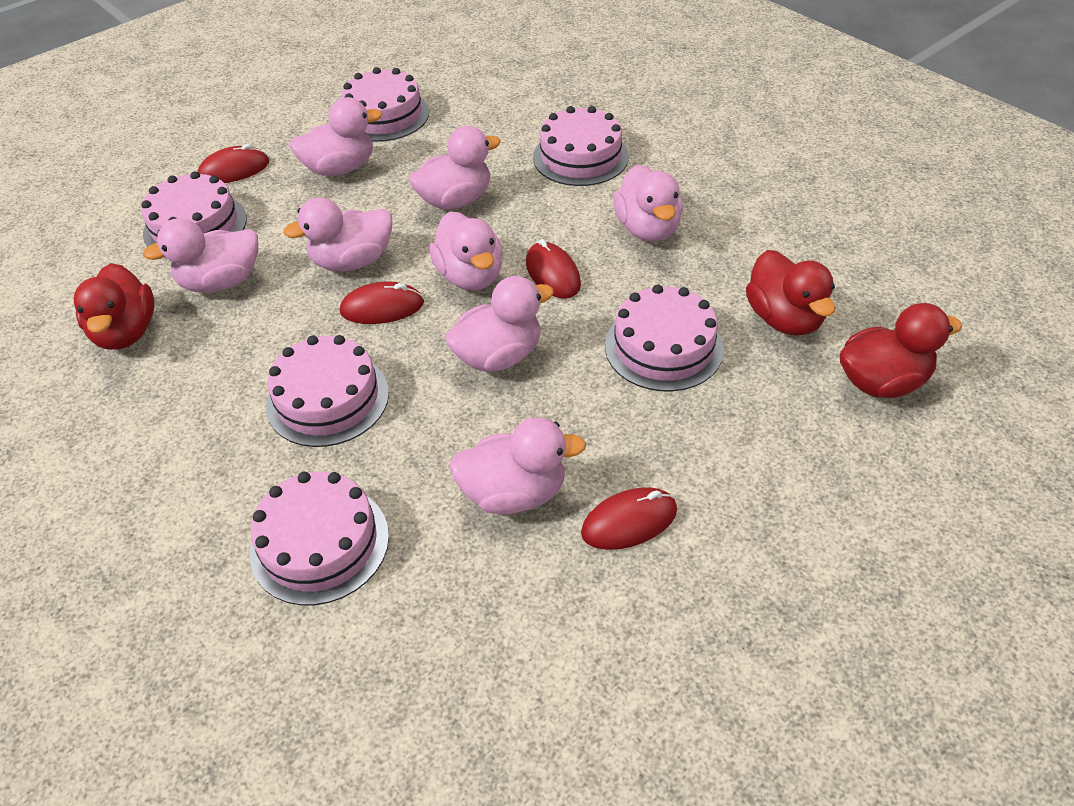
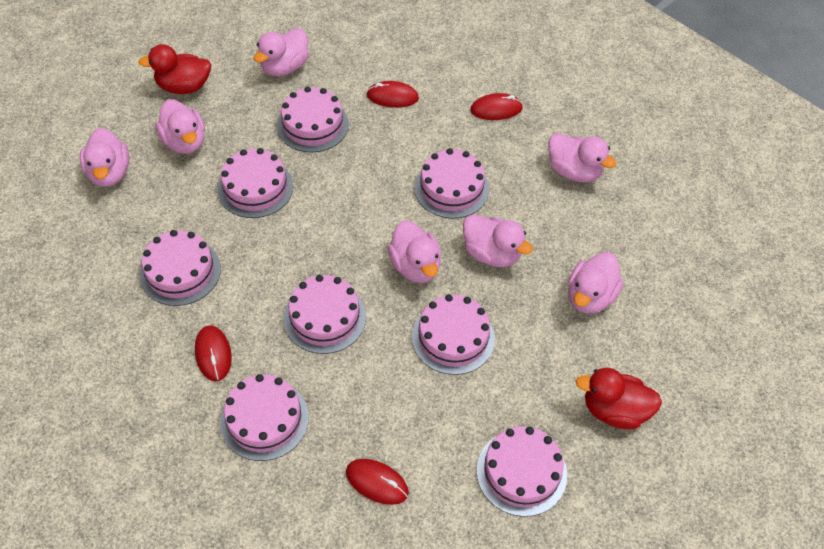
pink cake: [141,171,247,247] [249,472,389,605] [266,335,389,447] [342,67,429,142] [533,106,629,186] [605,285,724,392] = 6 -> [140,230,221,306] [218,148,293,218] [220,374,309,461] [277,87,349,152] [284,275,366,354] [412,294,495,375] [414,148,489,219] [477,426,567,517] = 8
pink duck: [143,218,258,293] [283,197,393,271] [289,97,382,176] [409,126,501,210] [429,211,503,291] [445,276,554,372] [449,417,586,515] [613,165,683,242] = 8 -> [80,127,129,187] [155,99,205,154] [254,28,309,76] [387,220,441,283] [463,214,533,267] [548,133,616,182] [568,252,624,314] = 7
red duck: [74,263,154,350] [746,250,835,336] [840,303,962,398] = 3 -> [138,44,211,94] [576,368,662,429] = 2

